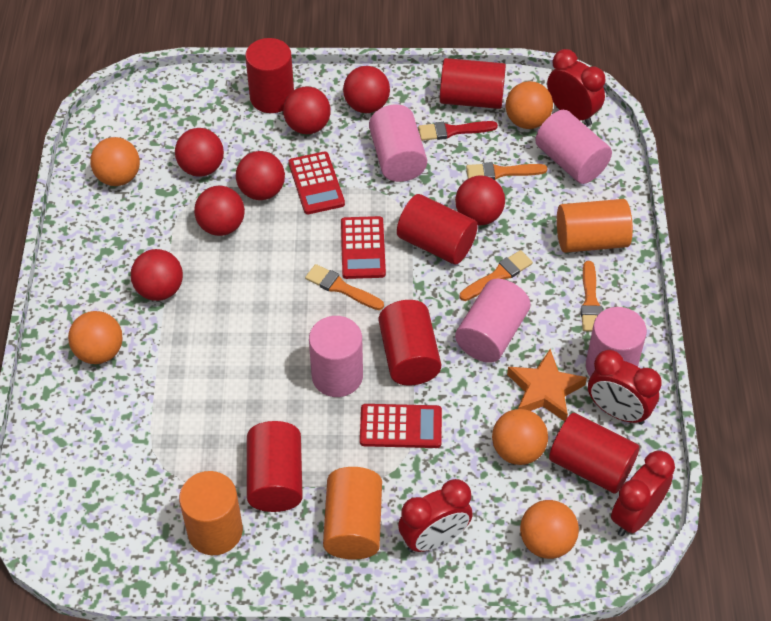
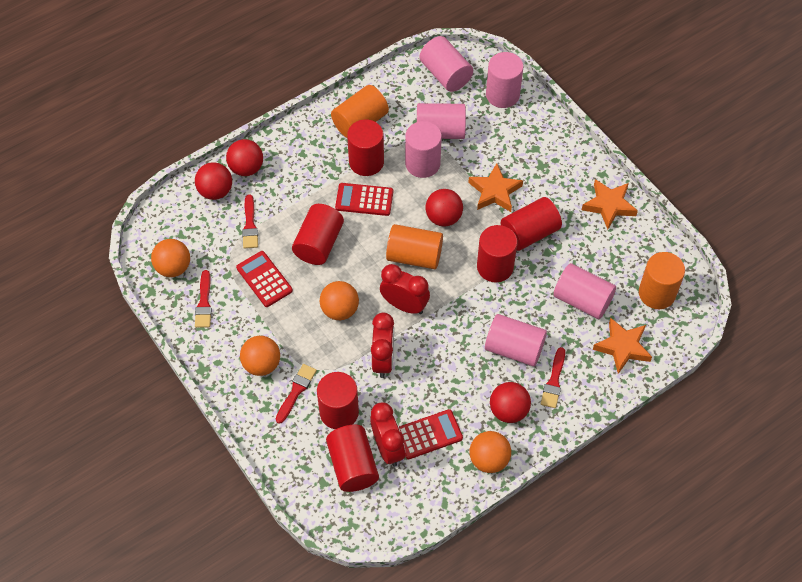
orange ball: [68,311,123,364] [90,137,140,186] [492,409,548,465] [506,81,553,129] [520,500,579,559] = 5 -> [151,239,190,277] [240,336,280,376] [320,281,359,320] [469,431,511,473] = 4
orange brush: [305,264,384,310] [460,250,533,301] [466,162,547,180] [581,261,603,332] = 4 -> none = 0
orange star: [507,349,587,421] = 1 -> [468,163,523,212] [582,179,638,229] [593,317,652,374] = 3
pink cylinder: [309,316,363,397] [369,105,427,182] [455,279,531,363] [535,110,612,184] [586,307,647,377] = 5 -> [405,121,442,178] [417,103,466,139] [420,36,473,92] [485,314,547,366] [486,52,524,108] [553,263,616,319] = 6
red ball: [131,249,183,301] [175,128,224,177] [194,186,245,236] [236,151,285,200] [283,86,331,134] [343,66,390,113] [455,175,505,225] = 7 -> [195,162,232,200] [226,139,263,176] [425,189,463,226] [490,382,531,423] = 4
red brush: [418,121,498,141] = 1 -> [195,270,212,328] [242,194,258,249] [276,364,317,424] [541,347,565,408] = 4
red clock: [398,479,473,552] [547,49,606,126] [588,350,662,425] [611,451,675,536] = 4 -> [370,402,405,467] [371,313,394,378] [380,264,430,314] = 3

